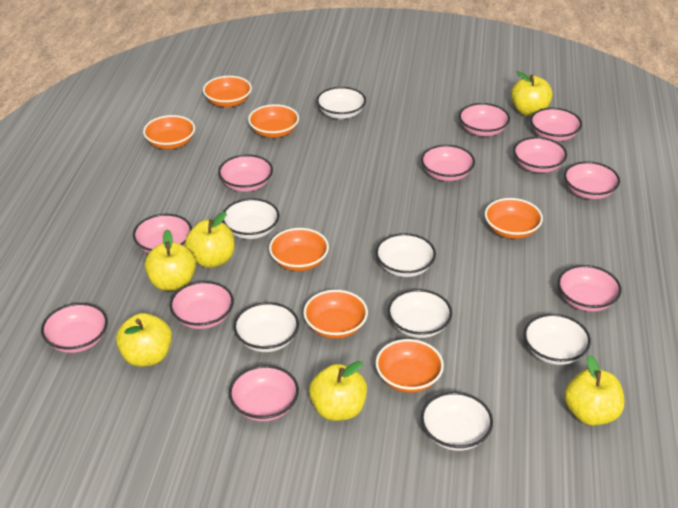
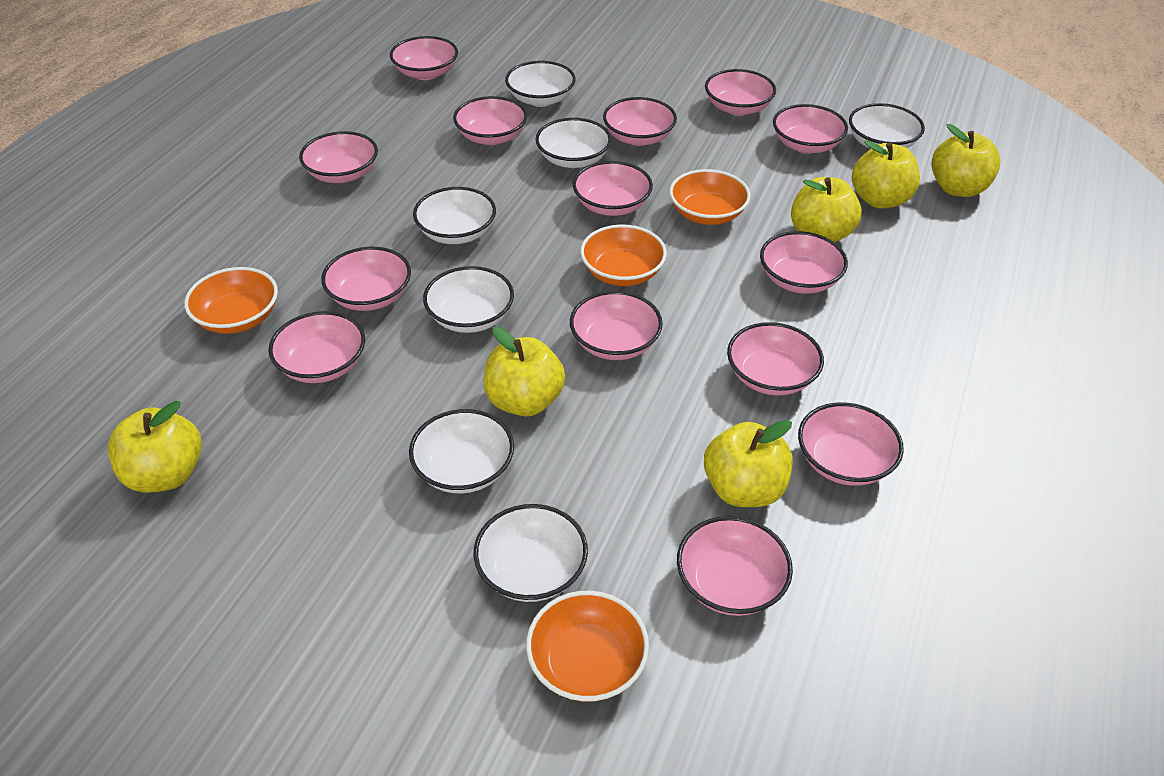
orange bowl: [143,115,195,149] [203,76,252,107] [248,104,299,138] [269,228,329,271] [303,290,368,339] [376,339,444,393] [485,198,543,239] = 7 -> [184,267,278,334] [526,591,649,702] [580,225,667,286] [669,169,751,225] = 4
pink bowl: [41,303,108,353] [133,214,192,254] [170,281,234,329] [218,154,273,192] [229,365,299,421] [421,145,475,181] [459,103,510,136] [513,137,567,173] [530,108,582,141] [558,265,621,312] [564,161,620,199] = 11 -> [268,311,365,383] [299,131,378,183] [321,247,411,311] [390,36,458,80] [453,96,527,145] [570,291,663,360] [573,161,653,216] [603,97,677,146] [677,516,793,616] [705,69,776,116] [727,322,824,396] [760,231,848,294] [773,104,848,154] [798,402,904,486] = 14

